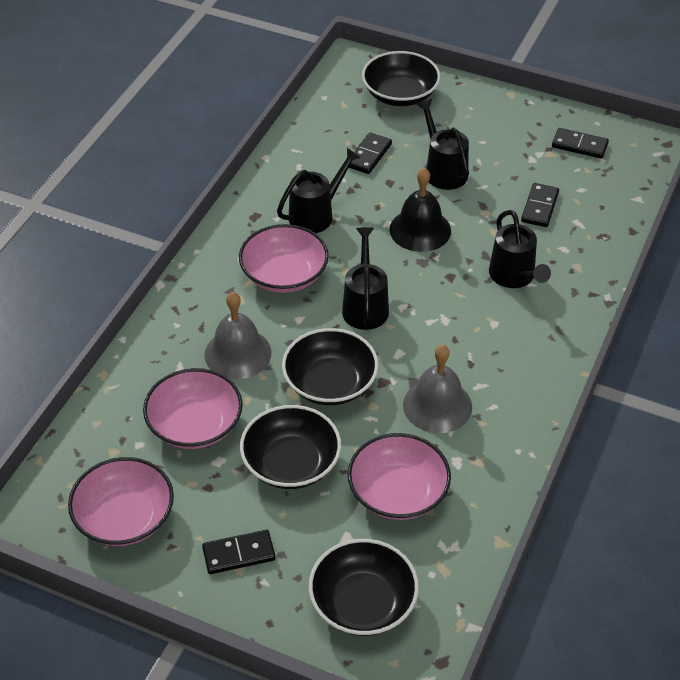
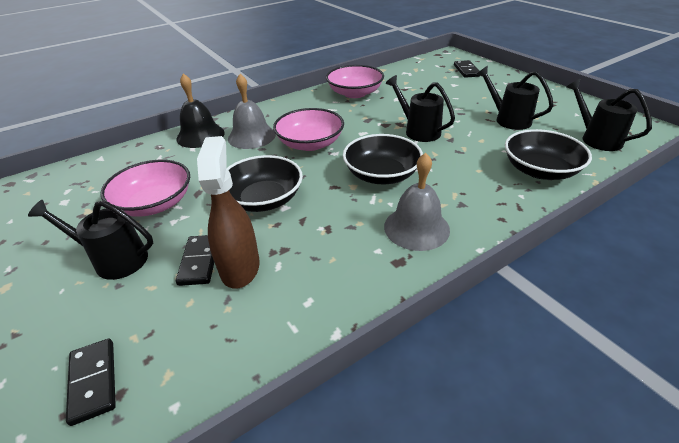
black bowl: [240,405,341,489] [282,328,378,405] [309,539,419,636] [362,51,440,106] = 4 -> [226,155,303,212] [343,134,423,184] [505,129,592,180] = 3
black domino: [202,530,275,574] [349,132,392,174] [521,183,559,227] [552,128,609,159] = 4 -> [66,339,116,426] [176,235,214,286] [454,60,480,78] = 3
brown spray bottle: none = 0 -> [197,136,260,289] = 1
pink bowl: [68,457,174,546] [143,368,243,449] [239,224,329,293] [347,433,451,520] = 4 -> [100,160,190,217] [273,108,344,151] [326,65,384,98] = 3

